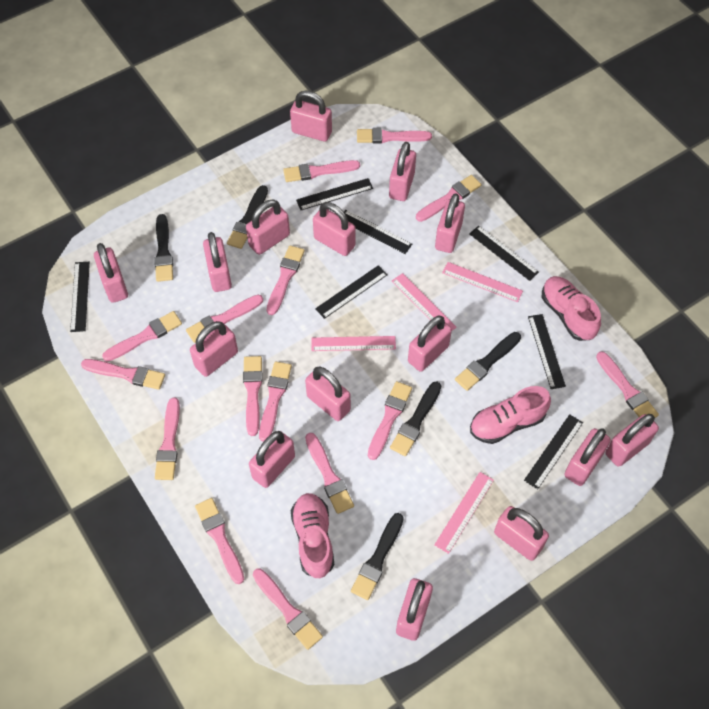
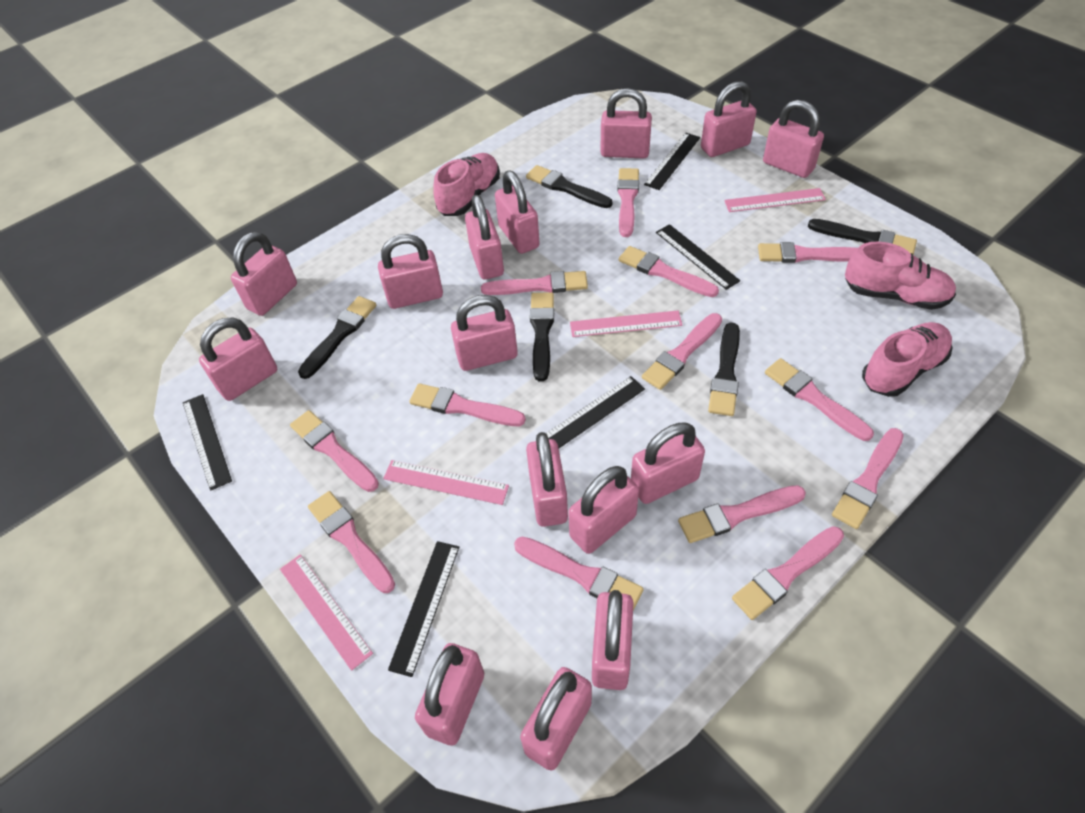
black ruler: [70,262,90,332] [296,178,373,210] [315,265,388,319] [344,210,412,254] [469,226,539,281] [524,414,583,489] [528,314,566,389] = 7 -> [183,394,232,491] [388,541,459,677] [546,376,645,448] [644,133,700,190] [656,224,740,290] = 5
pink brush: [81,359,165,390] [102,311,182,361] [155,398,180,480] [186,295,263,343] [195,498,244,584] [243,356,262,436] [253,568,323,650] [259,362,292,442] [267,245,305,315] [283,160,360,182] [305,433,354,514] [357,128,432,143] [368,381,412,460] [416,175,481,222] [596,351,659,418] = 15 -> [290,410,379,492] [308,491,395,593] [409,383,526,426] [481,271,588,295] [514,537,643,611] [617,168,639,237] [619,246,719,297] [642,313,722,390] [678,485,806,543] [732,526,844,620] [758,242,858,263] [765,358,874,441] [832,428,904,529] = 13

